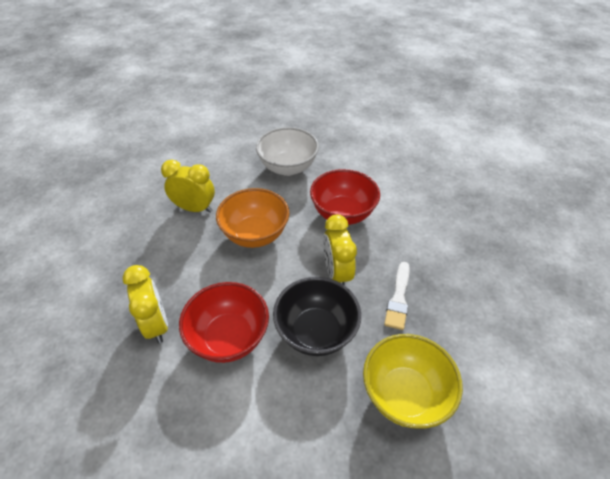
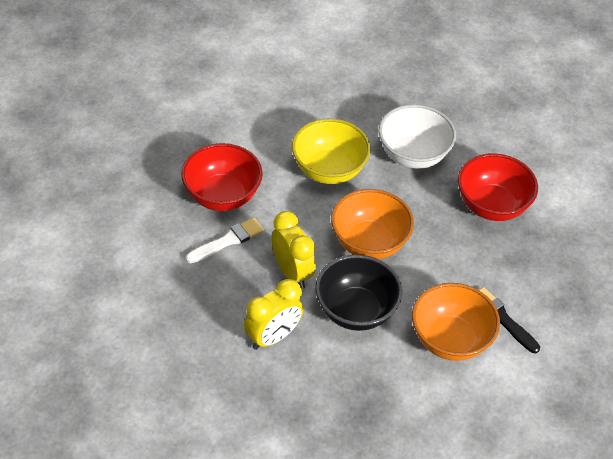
black brush: none = 0 -> [479,287,540,353] = 1
orange bowl: [216,188,289,248] = 1 -> [331,189,414,259] [412,283,500,361] = 2
yellow clock: [123,265,168,343] [161,160,215,213] [323,215,357,285] = 3 -> [244,279,303,350] [271,211,316,289] = 2

